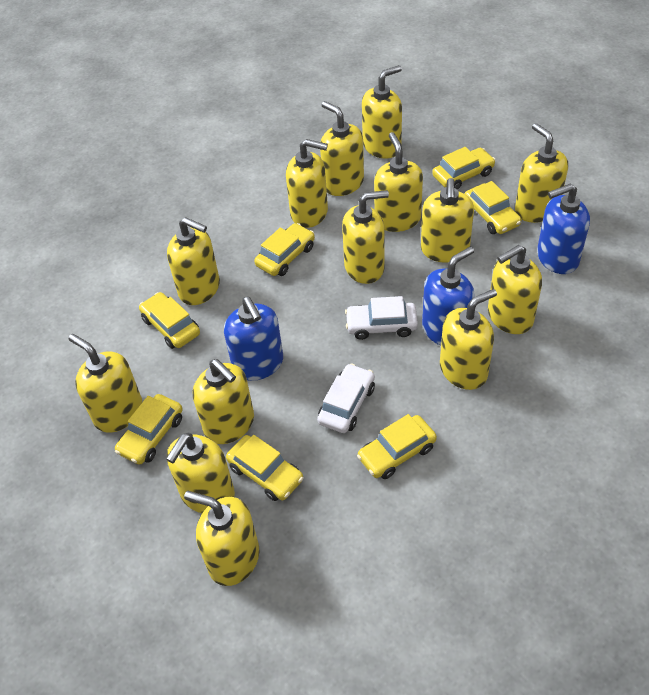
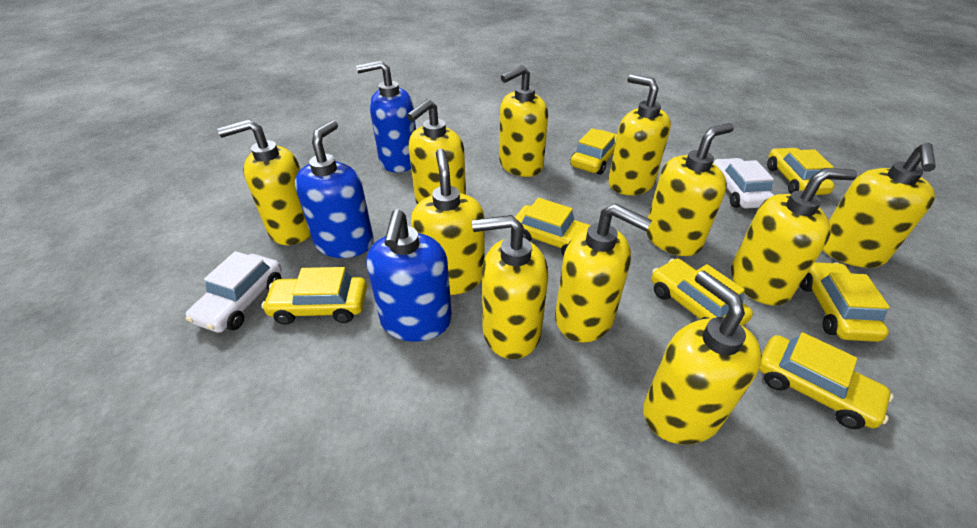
yellow soap dispenser: [69,334,142,433] [166,433,235,513] [167,217,220,305] [184,491,259,586] [193,359,254,444] [286,139,328,228] [320,101,364,196] [342,190,389,284] [362,65,402,159] [374,132,423,232] [421,178,474,263] [440,289,497,390] [488,245,542,334] [515,123,568,223] = 14 -> [217,119,311,245] [407,99,466,204] [411,149,485,295] [472,215,548,359] [499,65,548,177] [555,203,652,342] [608,74,671,195] [643,271,762,445] [646,123,734,256] [731,168,857,306] [823,143,936,268] = 11

